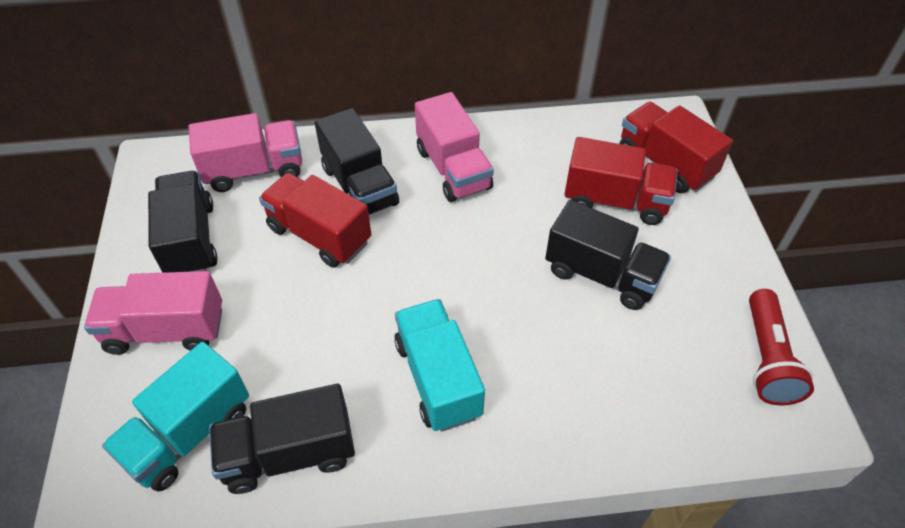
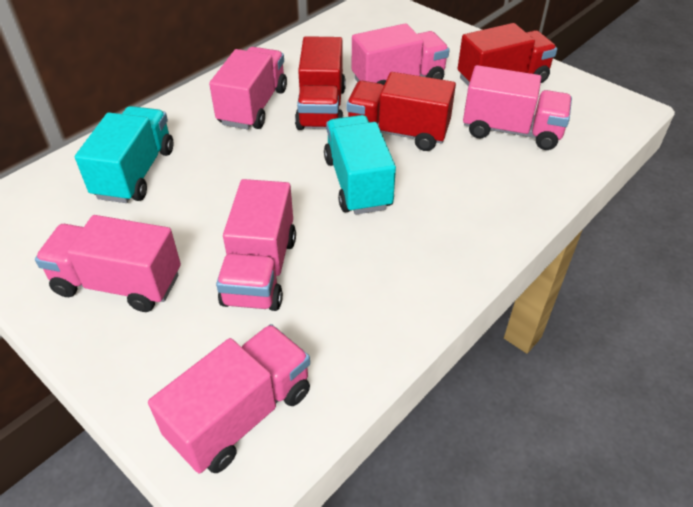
black truck: [148,171,218,273] [209,384,355,494] [315,108,399,215] [545,200,671,310] = 4 -> none = 0
pink truck: [84,271,222,355] [189,113,302,192] [415,92,494,202] = 3 -> [35,215,181,312] [148,324,310,473] [209,47,287,129] [216,179,296,311] [352,23,449,85] [463,65,572,150] = 6
red flashlight: [749,289,814,405] = 1 -> none = 0

